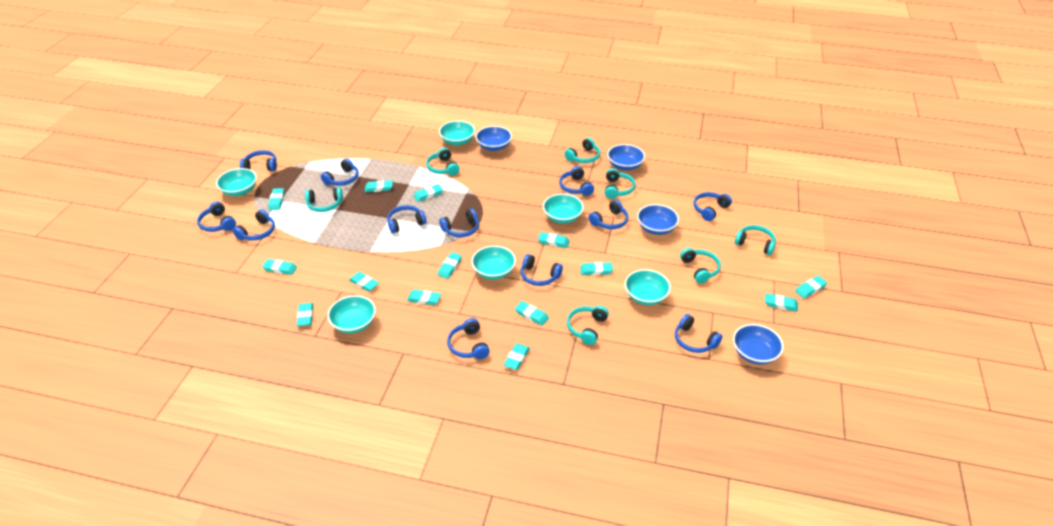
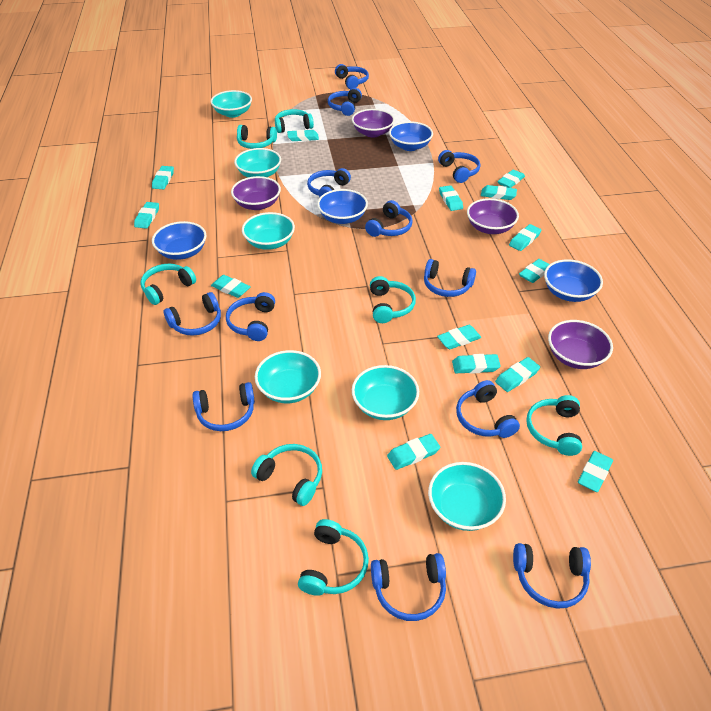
purple bowl: none = 0 -> [231,176,281,210] [352,109,395,138] [467,198,519,234] [548,320,613,369] = 4

